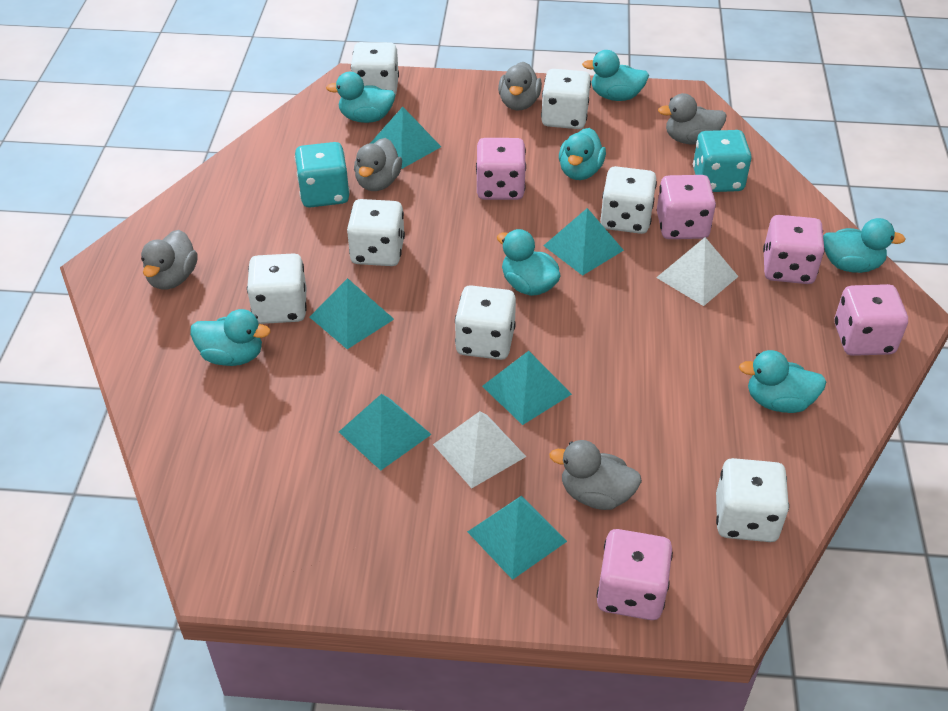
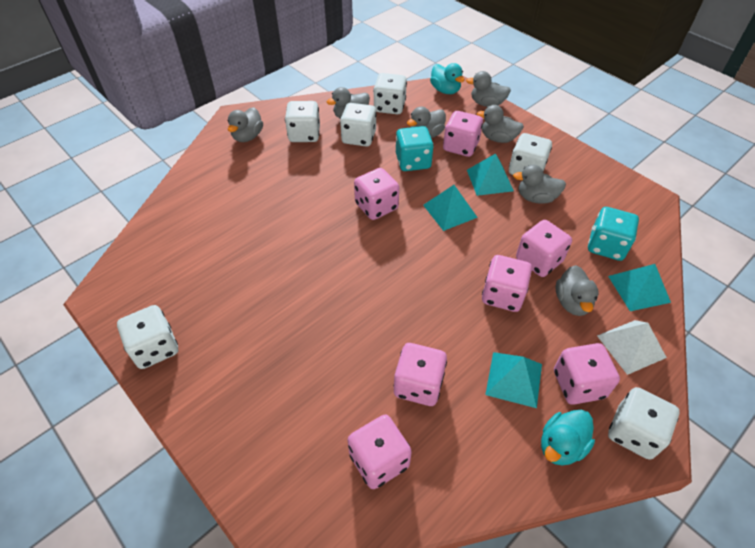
grey duck: [141,230,198,289] [354,138,402,191] [498,62,542,110] [549,440,642,510] [658,93,727,145] = 5 -> [228,107,263,142] [327,87,370,119] [407,107,446,138] [466,71,511,107] [477,105,524,143] [513,165,566,204] [556,265,599,316] = 7
pink dice: [476,138,526,200] [596,529,673,620] [657,175,716,239] [763,215,825,284] [834,284,908,356] = 5 -> [348,415,412,489] [354,168,399,220] [393,343,447,406] [443,111,483,157] [482,255,532,312] [516,220,572,277] [554,343,620,405] = 7
turquoise duck: [190,309,270,366] [326,72,396,123] [497,229,561,296] [559,128,606,180] [582,50,649,101] [739,350,826,413] [823,218,906,273] = 7 -> [430,63,464,94] [541,410,595,465] = 2
turquoise pyramid: [310,278,394,349] [339,394,432,471] [371,107,441,169] [467,496,567,580] [482,351,572,425] [543,208,624,276] = 6 -> [423,185,478,231] [467,153,514,196] [485,352,542,408] [608,264,671,311] = 4
white dice: [247,253,307,324] [347,199,405,266] [351,42,399,95] [455,285,516,360] [541,69,591,129] [601,166,657,234] [716,458,789,542] = 7 -> [117,305,178,369] [285,101,320,142] [340,103,377,147] [373,73,407,114] [509,133,552,175] [608,387,680,460] = 6
white pyramid: [433,411,526,488] [656,237,739,306] = 2 -> [597,320,667,375] = 1

